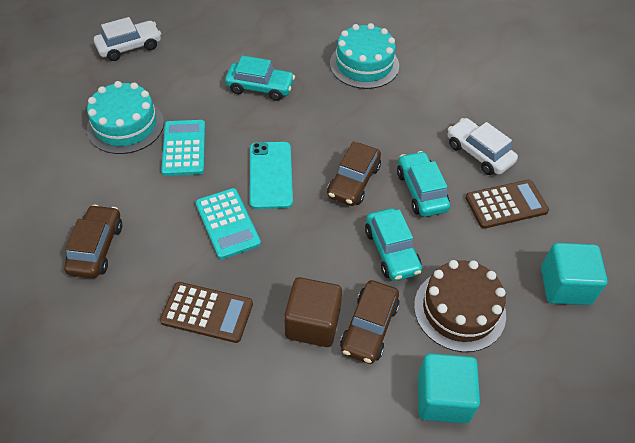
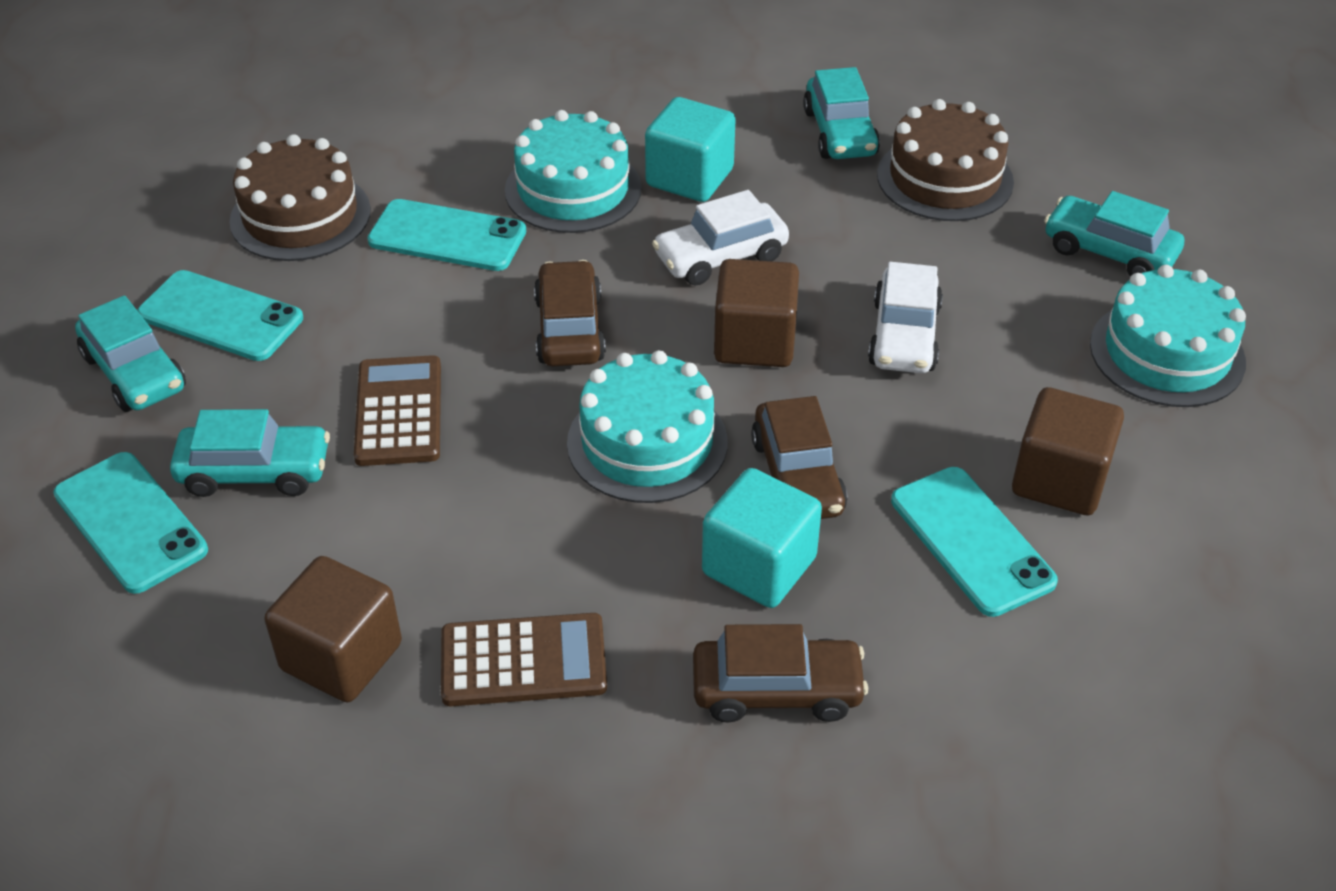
brown cake: [414,260,506,352] = 1 -> [229,134,371,261] [877,99,1014,221] = 2
brown cube: [284,277,342,347] = 1 -> [265,556,402,702] [714,259,799,367] [1012,387,1124,516] = 3
turquoise cake: [87,81,164,154] [330,23,399,89] = 2 -> [505,110,642,233] [567,350,728,503] [1090,265,1246,407] = 3
turquoise calculator: [161,120,205,176] [196,188,261,259] = 2 -> none = 0
turquoise car: [225,56,295,101] [365,208,422,281] [397,151,450,217] = 3 -> [75,295,186,412] [170,409,330,497] [803,67,880,159] [1044,191,1184,277] = 4
turquoise phone: [250,142,293,209] = 1 -> [53,452,208,594] [137,270,303,361] [368,199,526,271] [891,467,1058,617] = 4

